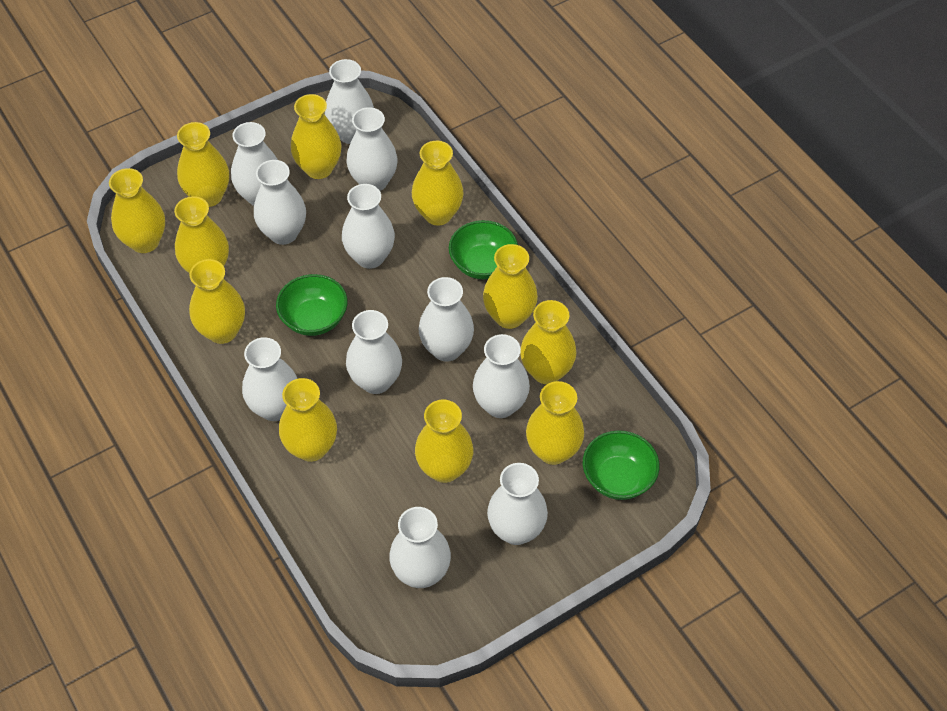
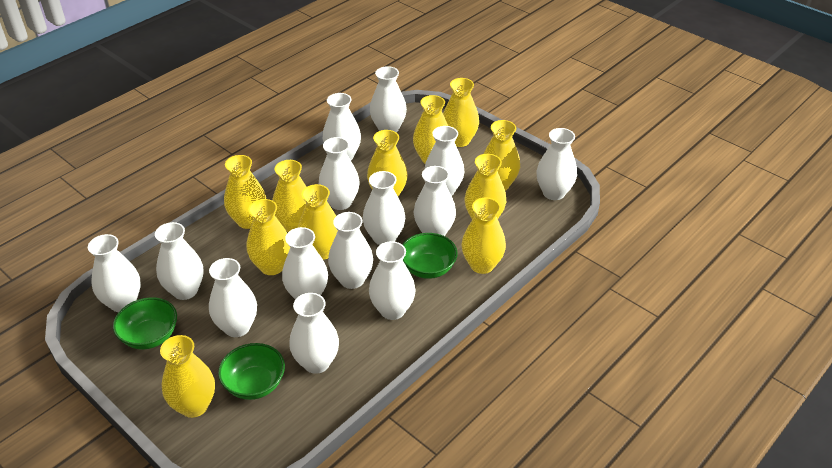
white vase: [231,122,278,206] [242,337,298,421] [254,160,306,245] [325,59,374,144] [342,184,395,269] [346,107,398,191] [346,310,402,394] [389,507,451,588] [419,277,474,362] [473,334,530,418] [487,463,548,545] = 11 -> [88,234,141,312] [155,222,203,300] [209,258,257,337] [282,227,328,300] [289,293,339,374] [319,137,360,210] [323,93,361,160] [328,212,373,289] [363,171,405,245] [369,241,415,320] [370,66,407,132] [414,166,456,236] [425,126,464,196] [536,128,577,200] = 14

